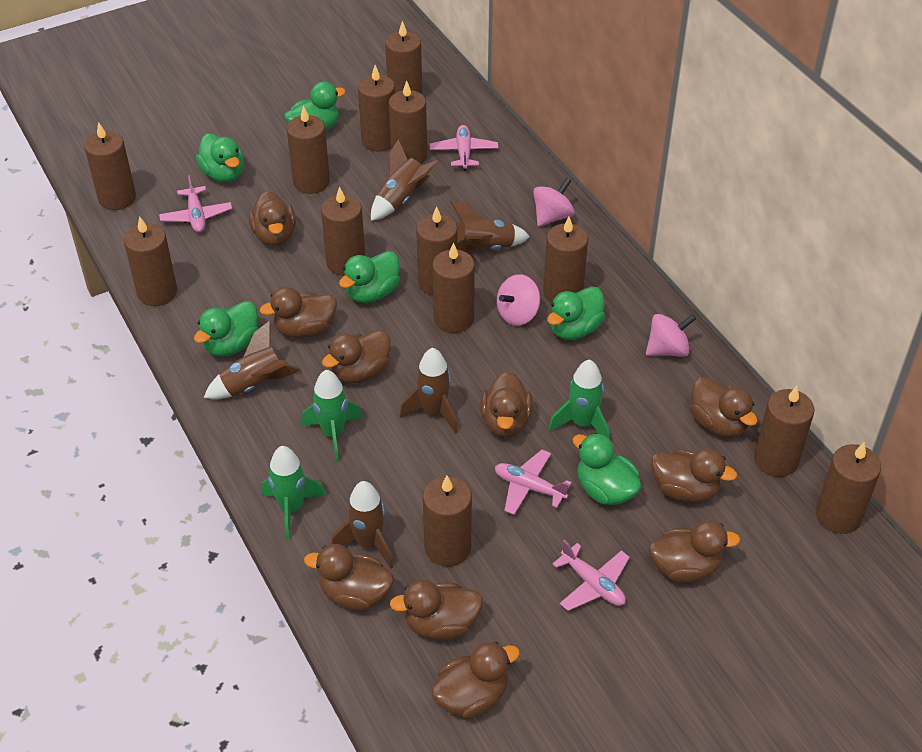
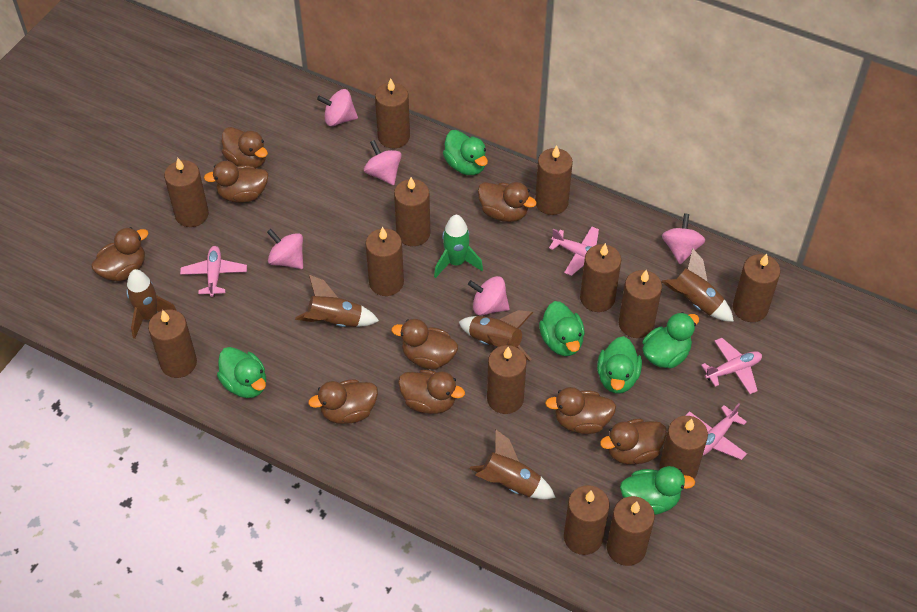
brown duck: [248,191,296,246] [260,287,337,338] [304,544,394,611] [322,330,390,383] [390,580,483,640] [431,641,520,719] [480,371,533,437] [649,520,740,583] [651,448,737,502] [690,377,758,437] = 10 -> [91,227,149,281] [204,161,269,203] [222,127,268,169] [308,380,378,424] [392,319,458,369] [398,370,465,414] [478,182,537,222] [545,387,616,434] [600,419,667,464] = 9
green rocket: [261,446,326,540] [301,370,363,462] [549,359,610,440] = 3 -> [434,215,483,278] = 1
pink spinning top: [497,274,540,326] [533,177,575,227] [646,314,696,357] = 3 -> [267,229,303,269] [317,89,358,126] [364,140,402,185] [468,276,510,316] [662,213,705,264] = 5

